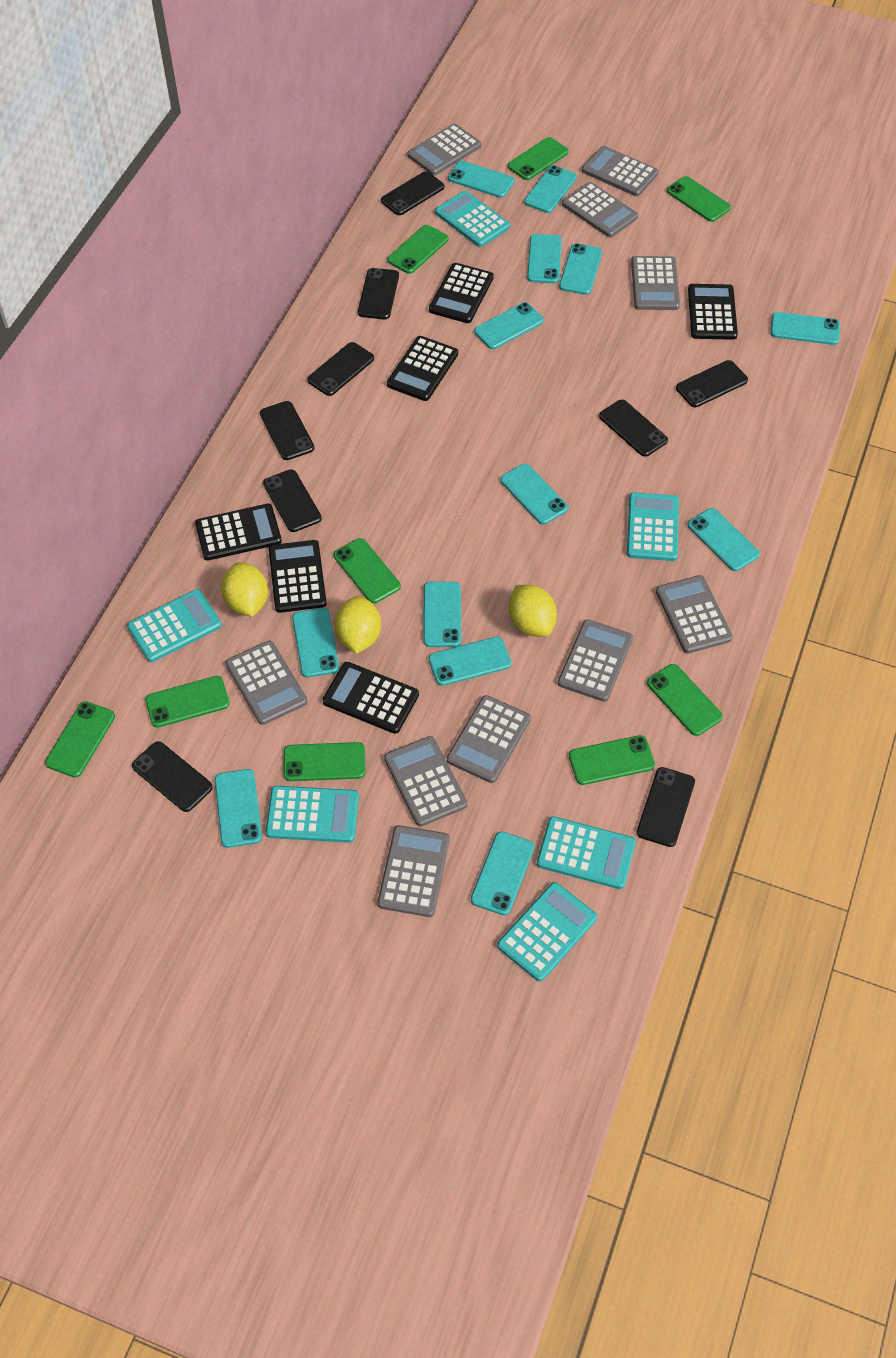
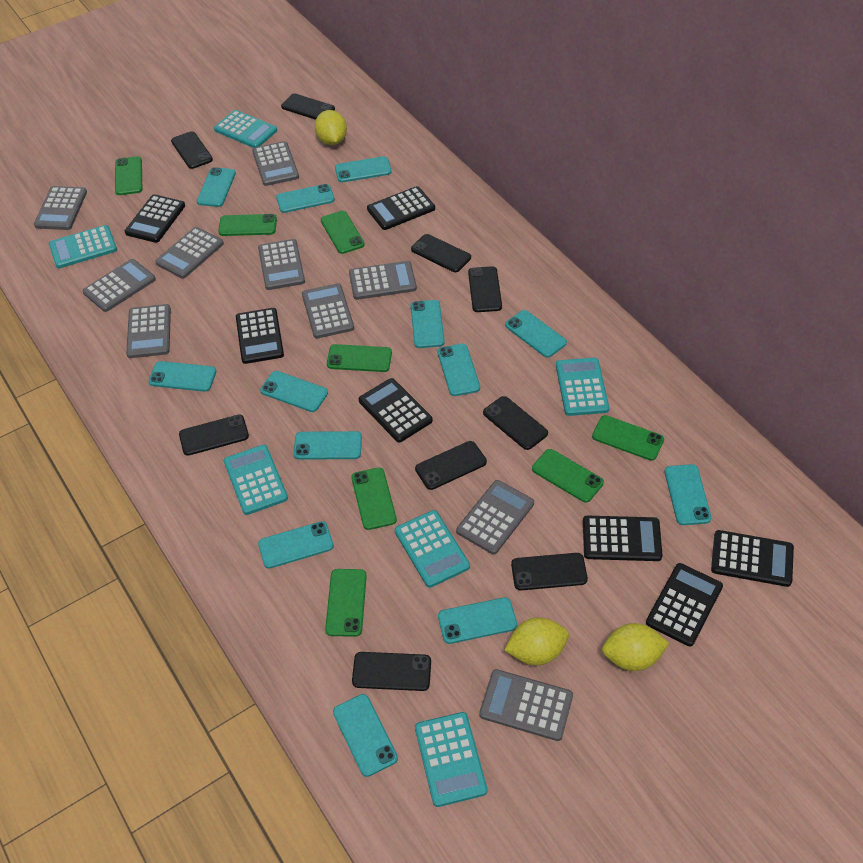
black calculator: [195,503,282,561] [269,540,327,613] [322,662,419,734] [387,336,458,401] [429,263,494,323] [688,284,738,340] = 6 -> [125,194,185,243] [236,308,284,364] [359,378,433,442] [367,186,435,230] [583,516,662,561] [646,563,723,646] [711,530,794,587] = 7
green phone: [45,701,115,778] [145,676,230,728] [283,742,365,781] [334,538,401,603] [388,225,448,274] [508,137,569,180] [569,735,655,785] [647,664,723,736] [667,176,731,222] = 9 -> [115,156,142,195] [218,214,277,236] [321,211,365,254] [325,569,367,637] [327,344,392,372] [351,467,397,530] [532,449,604,503] [592,415,664,461] = 8

